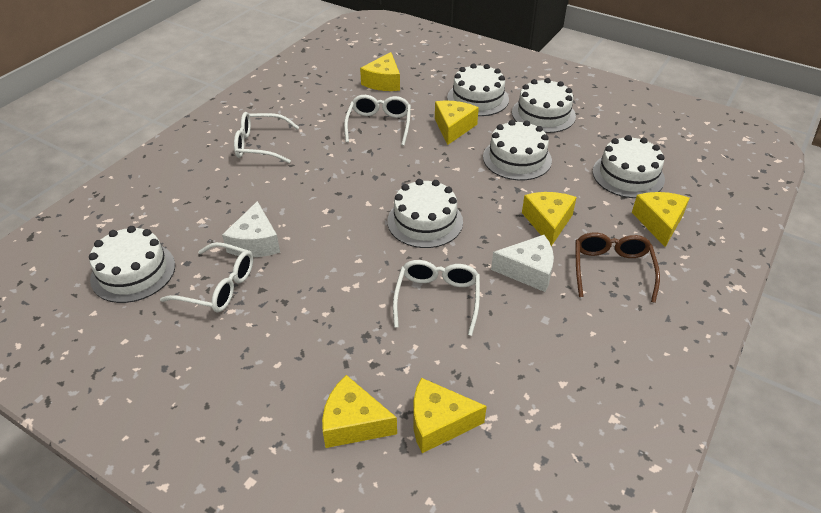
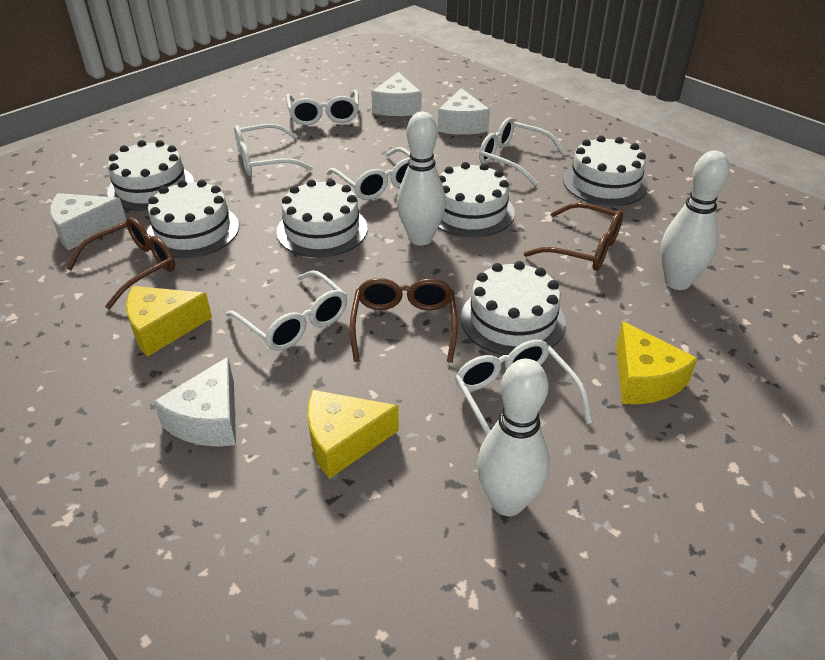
brown glasses: [576,232,660,303] = 1 -> [66,217,175,309] [350,278,458,363] [524,203,623,271] = 3
white bowling pin: none = 0 -> [397,112,446,246] [477,359,550,516] [661,150,729,290] = 3
white cheese: [222,201,280,257] [491,235,554,292] = 2 -> [50,193,126,250] [153,357,236,447] [371,72,422,116] [438,88,490,135] = 4
white glasses: [160,242,253,312] [234,112,299,163] [344,95,411,146] [393,260,480,336] = 4 -> [226,270,347,351] [234,124,313,176] [286,90,359,125] [327,147,410,200] [455,340,592,436] [479,118,566,185] = 6
yellow cheese: [322,375,397,448] [360,52,400,91] [413,378,487,453] [435,101,479,145] [522,192,577,246] [632,192,690,247] = 6 -> [126,286,212,357] [308,390,399,479] [616,321,698,404] = 3

